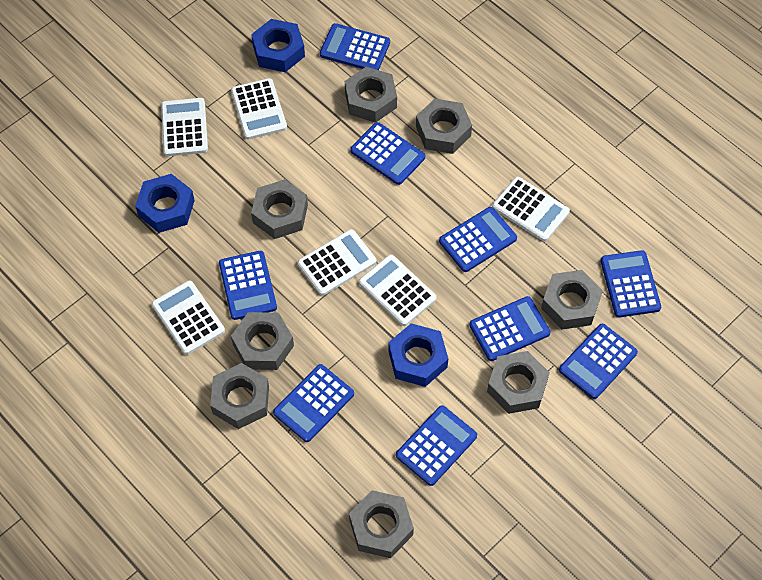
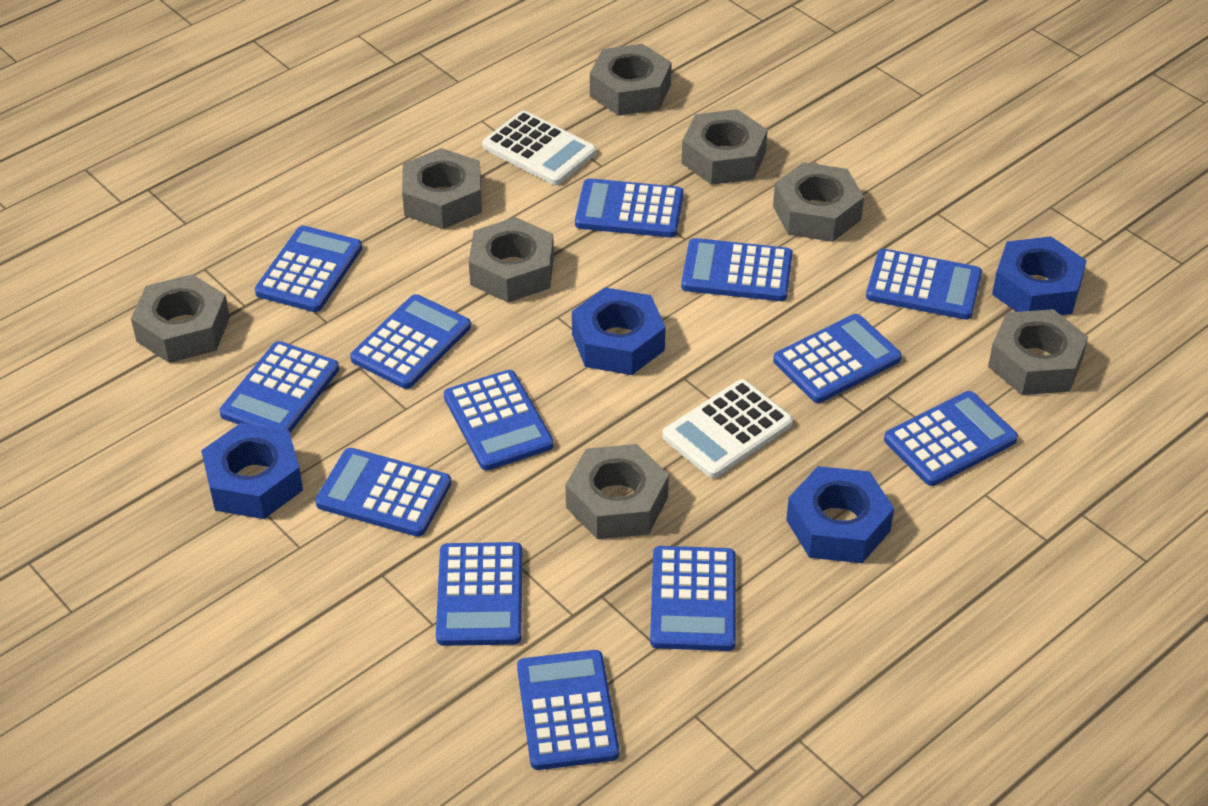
blue calculator: [219,251,277,320] [273,364,354,442] [320,23,390,70] [350,122,425,185] [396,405,477,486] [439,207,517,272] [469,296,551,361] [559,324,638,399] [600,250,661,318] = 9 -> [219,341,339,433] [255,226,362,312] [315,448,451,537] [350,294,471,389] [436,542,522,646] [444,370,554,470] [517,650,619,770] [575,178,684,237] [650,546,736,651] [681,238,793,301] [773,314,902,403] [866,249,982,320] [884,391,1018,486] = 13
blue nut: [135,174,195,233] [251,19,305,72] [388,323,448,387] = 3 -> [201,423,303,519] [572,287,665,375] [786,466,894,563] [992,236,1087,315] = 4
white calculator: [152,281,225,355] [161,98,208,156] [231,78,287,139] [298,229,376,296] [359,255,436,326] [492,177,570,241] = 6 -> [482,111,596,185] [662,379,793,478] = 2

